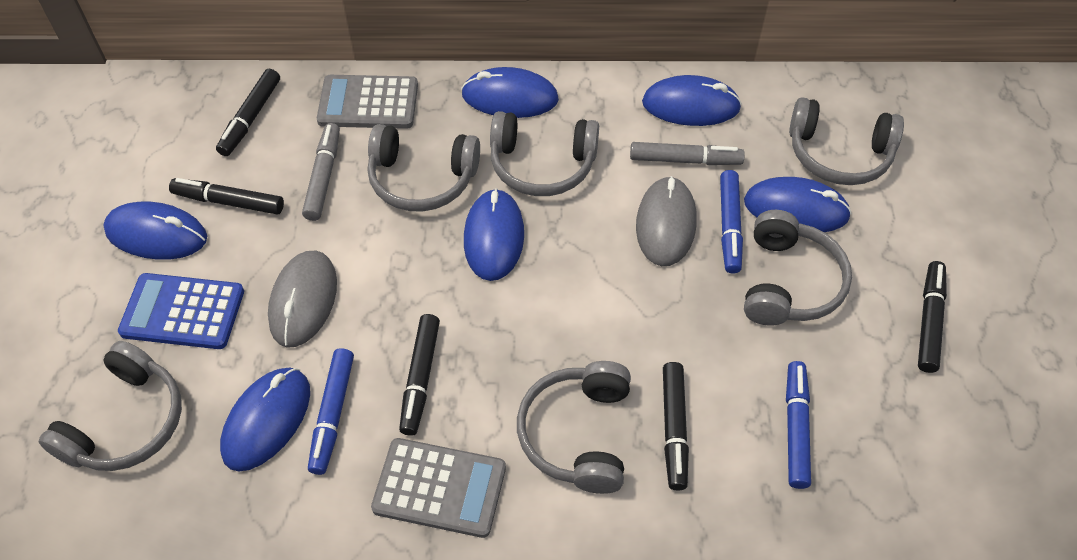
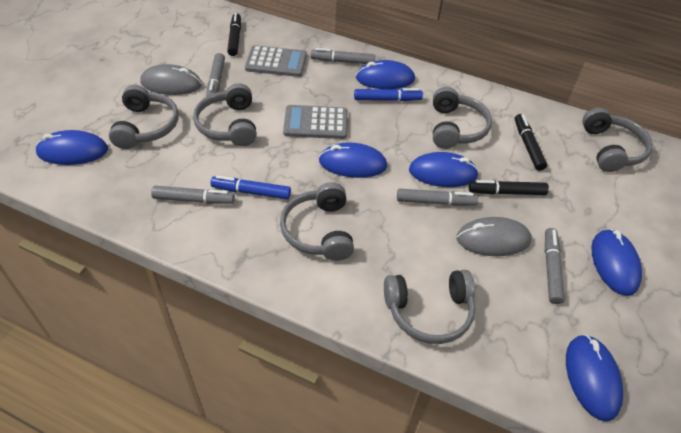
black marker: [169,178,284,215] [216,69,280,156] [399,314,440,436] [663,362,689,491] [918,261,947,373] = 5 -> [227,13,241,56] [469,180,549,195] [515,114,547,171] = 3
blue calculator: [118,273,244,349] = 1 -> none = 0
blue marker: [308,348,354,475] [720,170,743,274] [786,361,811,489] = 3 -> [211,176,291,199] [354,88,423,101] = 2
grey marker: [302,123,340,221] [630,142,745,165] = 2 -> [151,186,235,204] [206,53,225,97] [311,48,375,64] [397,189,478,206] [545,228,565,304] = 5

